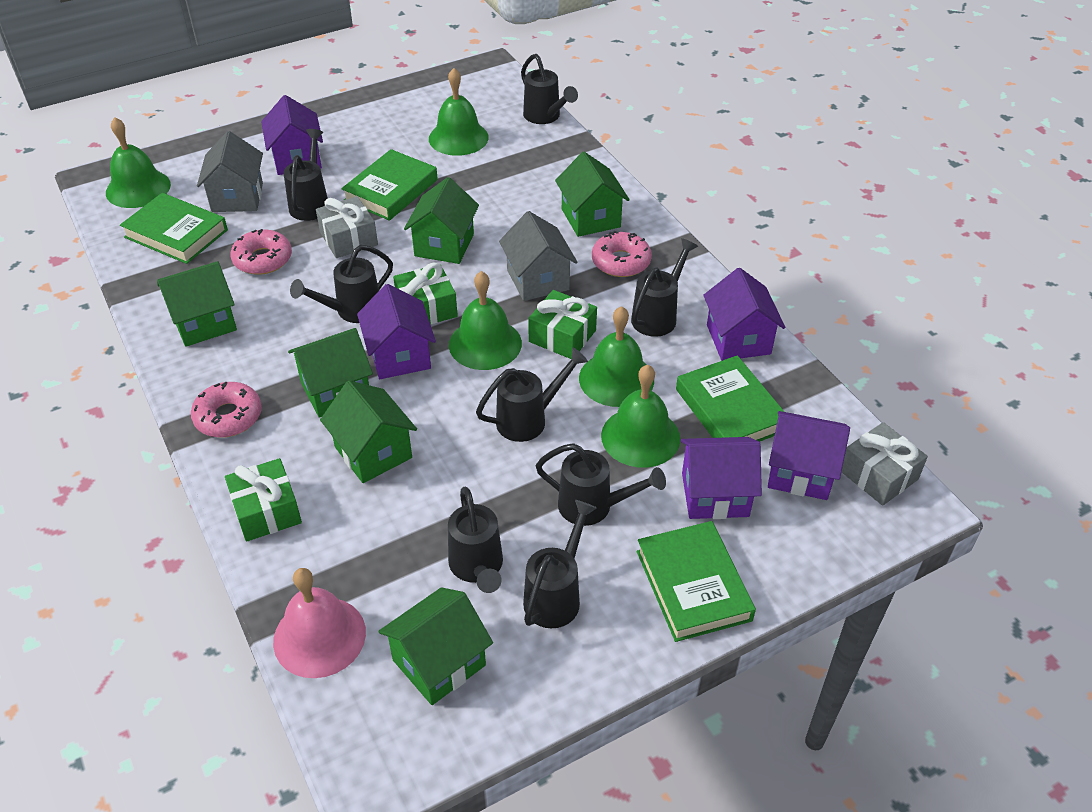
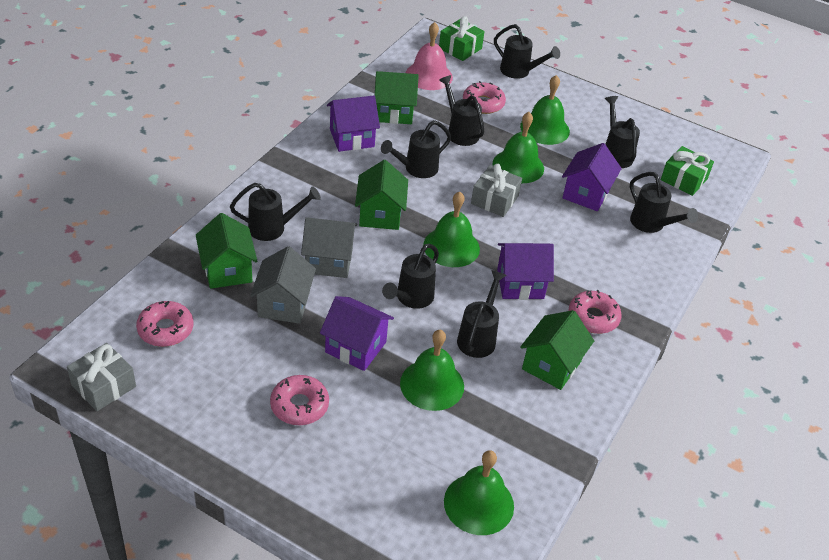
green book: [120,193,228,264] [341,149,438,221] [637,521,756,642] [676,355,784,442] = 4 -> none = 0
green gift: [225,458,302,542] [393,263,458,324] [528,290,597,359] = 3 -> [439,16,485,61] [661,146,714,196] = 2
green house: [157,261,237,347] [288,328,373,418] [320,381,417,483] [378,587,493,705] [404,177,479,264] [555,152,630,237] = 6 -> [196,213,257,289] [355,160,408,230] [375,71,419,124] [520,310,594,390] = 4
pink donut: [191,382,262,438] [231,229,292,275] [592,230,652,277] = 3 -> [136,301,194,347] [270,375,329,425] [463,81,506,114] [568,290,622,334] = 4
purple house: [261,95,323,175] [357,284,436,379] [681,437,762,519] [703,268,785,361] [768,411,850,500] = 5 -> [320,296,394,371] [327,96,380,152] [497,243,554,300] [562,143,622,211] = 4

